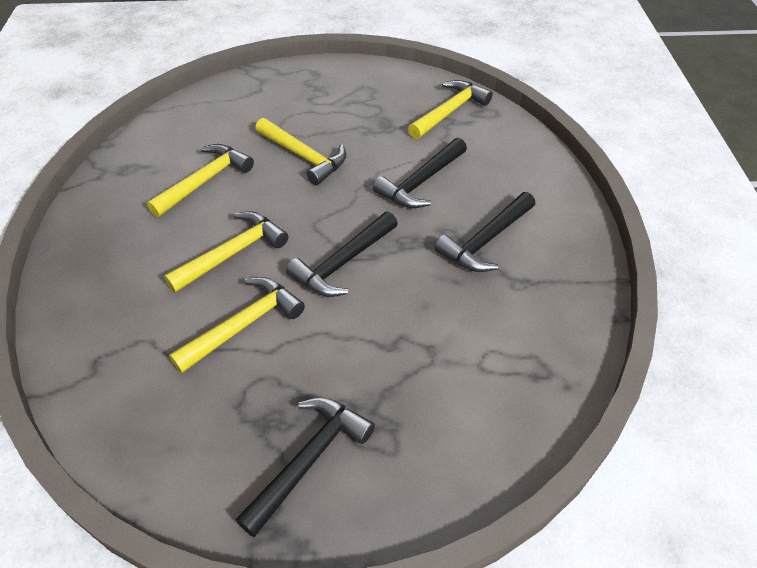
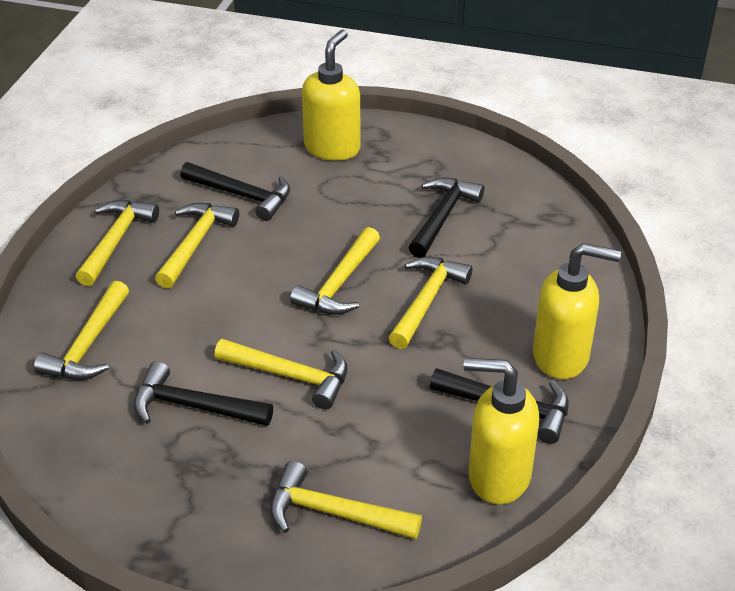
yellow hammer: [147,144,254,217] [164,211,288,293] [169,277,305,373] [255,118,346,185] [408,80,493,139] = 5 -> [34,281,129,380] [76,200,159,286] [155,203,239,289] [215,339,348,410] [270,461,422,539] [290,227,380,315] [389,257,472,349] = 7
yellow soap dispenser: none = 0 -> [302,29,361,161] [464,358,539,504] [533,243,621,379] = 3

